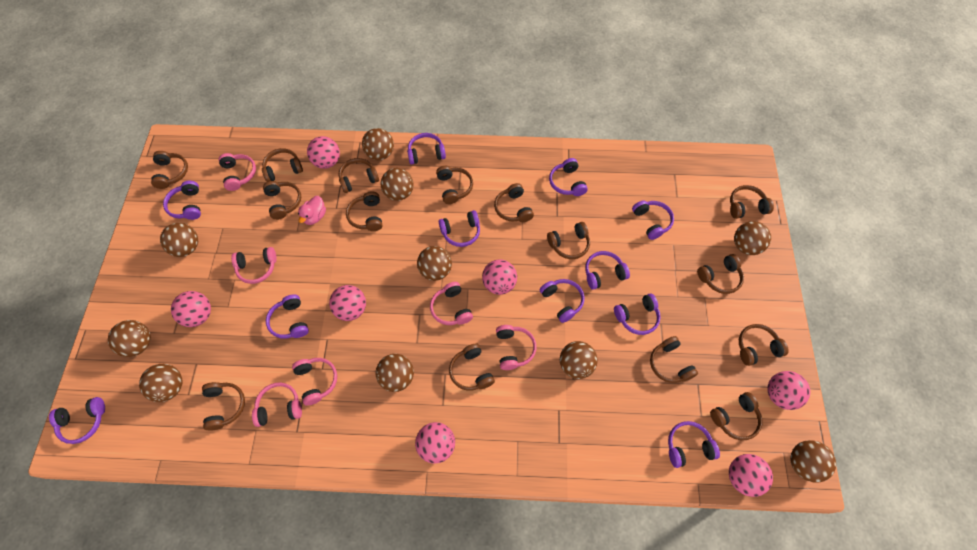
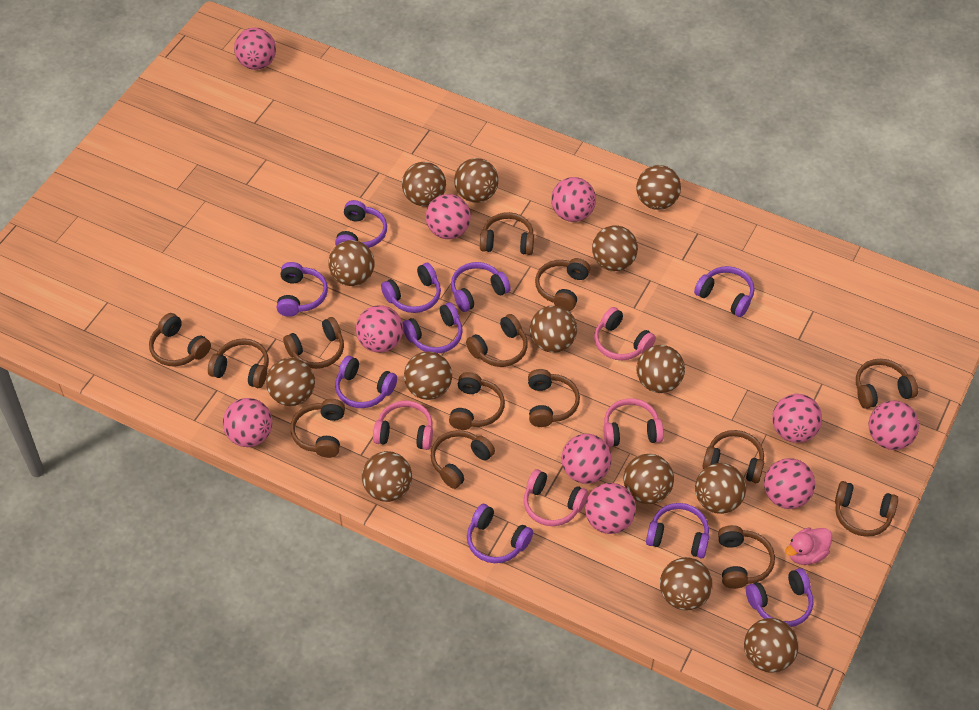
brown ball: [108,320,151,357] [139,364,183,402] [160,223,198,257] [362,128,394,160] [376,354,414,392] [381,168,413,201] [417,246,452,281] [560,341,598,379] [734,221,771,255] [790,440,836,483] = 10 -> [266,358,315,406] [328,240,374,286] [362,451,412,502] [402,162,446,206] [404,351,452,400] [454,158,499,203] [530,305,577,353] [592,225,638,271] [623,454,674,504] [636,165,681,210] [636,345,685,393] [660,557,713,610] [695,463,746,514] [744,618,799,673] = 14
brown headphones: [151,151,188,189] [202,382,245,430] [262,148,303,182] [263,181,301,220] [339,158,379,193] [346,191,382,231] [436,166,473,204] [449,343,495,391] [494,183,534,222] [547,222,590,259] [650,336,698,383] [697,254,744,294] [710,392,762,440] [730,185,774,219] [739,324,789,366] = 15 -> [149,313,211,367] [208,338,269,388] [283,317,344,369] [290,399,345,458] [431,430,495,489] [449,372,505,430] [466,314,528,367] [480,212,534,255] [528,369,580,427] [535,258,590,311] [703,430,764,483] [718,525,775,589] [835,481,898,537] [856,359,918,409] = 14
pink ball: [171,291,211,327] [307,136,340,169] [329,285,366,321] [415,422,455,464] [482,259,517,295] [729,454,773,497] [767,371,810,410] = 7 -> [223,398,272,447] [234,27,276,70] [356,305,403,353] [426,194,471,239] [551,177,596,222] [561,434,612,484] [585,483,636,534] [764,458,815,509] [772,394,822,443] [868,401,919,450] = 10
pink headphones: [219,153,256,191] [231,247,277,284] [252,382,302,427] [292,358,337,405] [430,282,473,325] [496,325,536,370] = 6 -> [373,401,433,450] [524,469,588,526] [594,307,656,360] [604,398,664,447] = 4
purple headphones: [49,397,105,444] [163,181,201,220] [266,294,309,339] [407,133,446,165] [439,210,480,247] [540,279,585,323] [549,158,588,196] [585,251,630,290] [614,293,661,335] [632,200,674,240] [668,421,720,468] = 11 -> [277,262,328,317] [335,200,387,248] [335,356,397,408] [381,263,441,313] [402,302,463,353] [451,262,511,312] [467,504,533,563] [646,503,709,559] [694,266,754,317] [746,568,813,627] = 10

